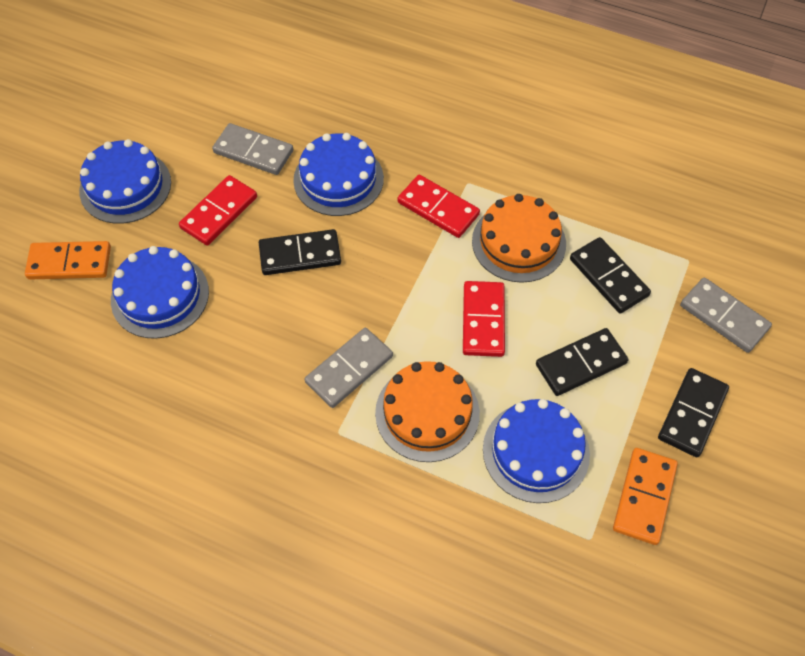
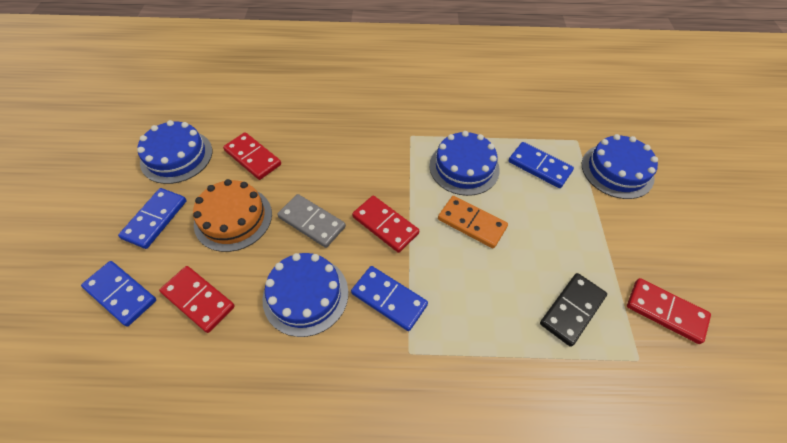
black domino: [259,229,341,275] [536,328,628,396] [570,237,651,314] [658,368,729,457] = 4 -> [540,273,607,347] = 1
blue domino: none = 0 -> [81,261,156,326] [118,188,187,249] [351,266,428,331] [509,142,574,188] = 4
grey domino: [212,123,293,175] [305,328,393,408] [680,278,772,353] = 3 -> [277,194,346,248] = 1
orange cake: [375,361,480,462] [472,194,566,283] = 2 -> [193,179,272,252] = 1
orange domino: [25,241,111,279] [613,448,678,545] = 2 -> [438,196,508,248] = 1
red domino: [179,175,257,246] [398,175,480,238] [463,281,505,357] = 3 -> [159,266,235,333] [223,132,281,180] [352,196,419,253] [627,278,711,344] = 4

